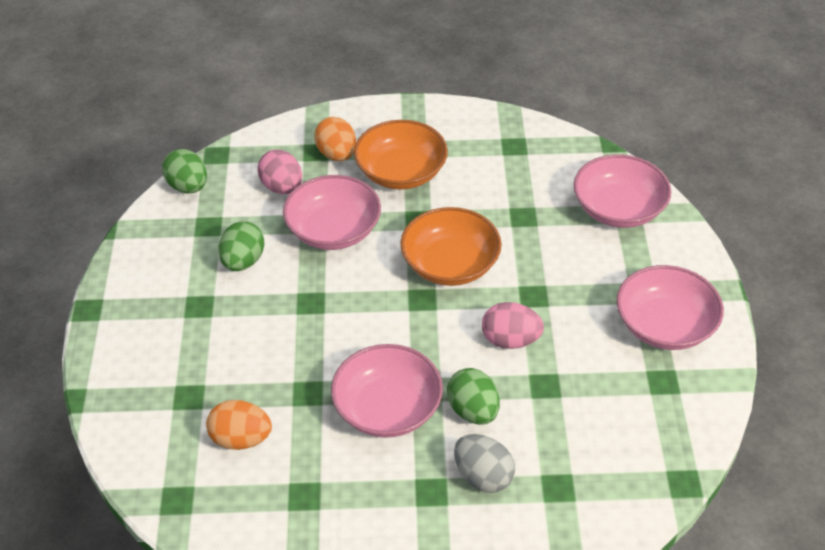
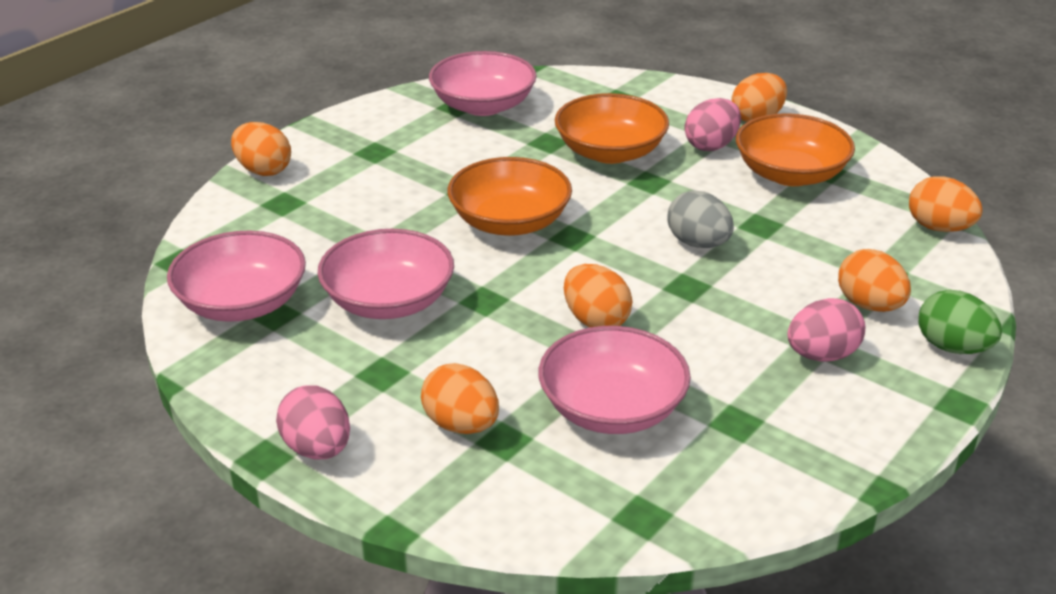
green egg: [162,149,207,193] [218,221,264,271] [447,368,500,425] = 3 -> [918,290,1002,354] = 1
orange bowl: [354,120,448,190] [400,207,502,286] = 2 -> [448,157,572,236] [555,93,669,164] [736,113,855,186] = 3
orange egg: [206,400,272,450] [314,117,356,161] = 2 -> [231,122,291,176] [421,363,499,434] [564,264,633,328] [731,73,787,122] [838,249,911,312] [909,176,983,232] = 6
pink egg: [258,150,302,194] [482,302,544,349] = 2 -> [276,385,350,459] [685,98,741,151] [788,298,865,362] = 3

